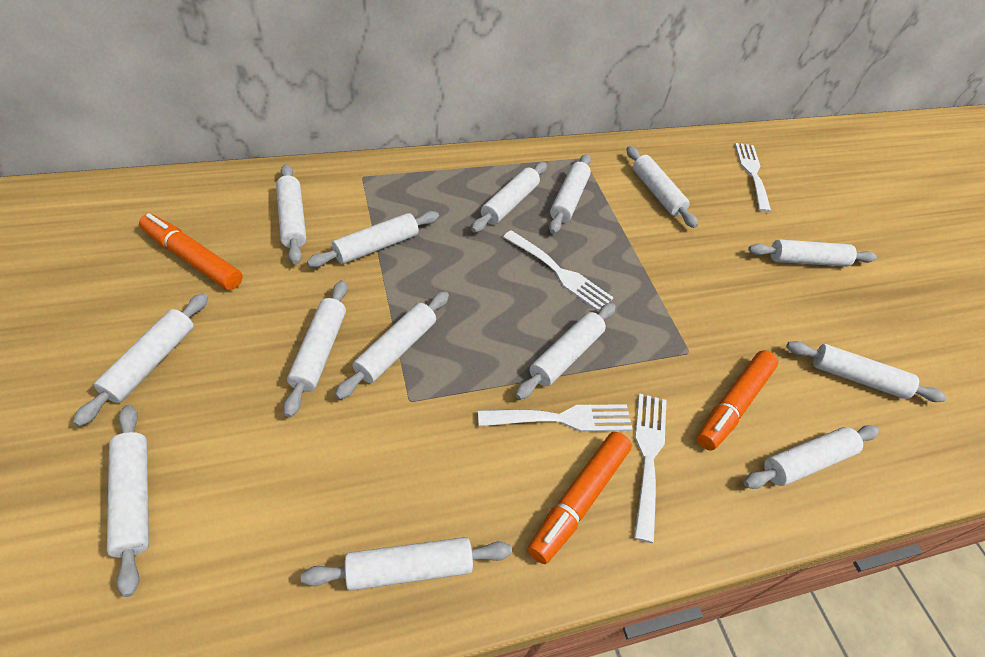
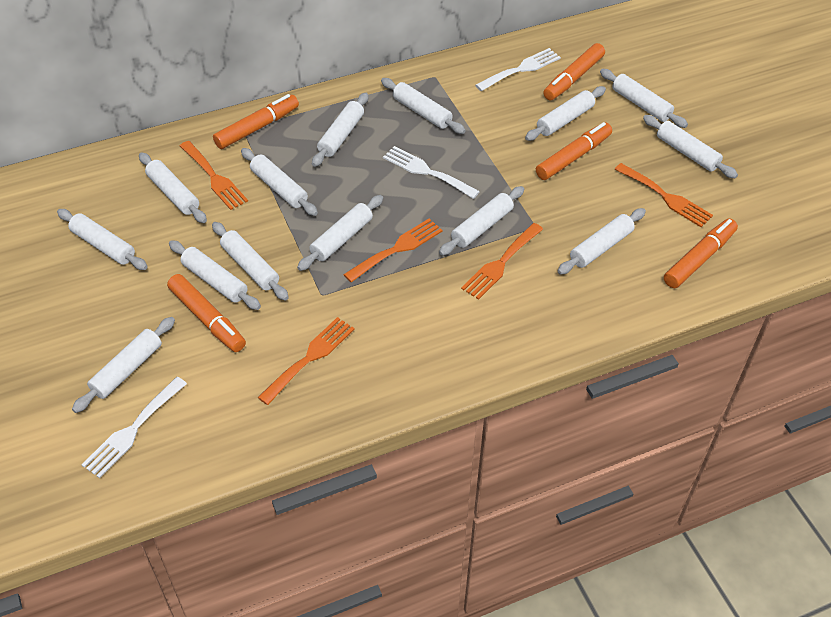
orange fork: none = 0 -> [180,141,248,210] [258,317,355,405] [343,219,443,282] [461,223,543,300] [614,163,713,227] = 5
orange marker: [139,213,243,290] [528,432,632,564] [697,350,778,450] = 3 -> [167,274,246,352] [213,94,299,149] [536,122,612,180] [543,43,605,100] [664,219,738,288] = 5
white fork: [478,404,633,432] [503,230,614,312] [634,393,667,543] [735,143,771,212] = 4 -> [81,377,187,478] [383,146,480,199] [475,48,561,91] = 3

